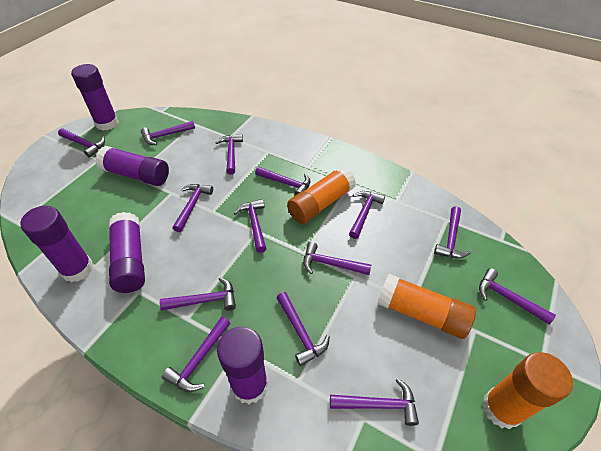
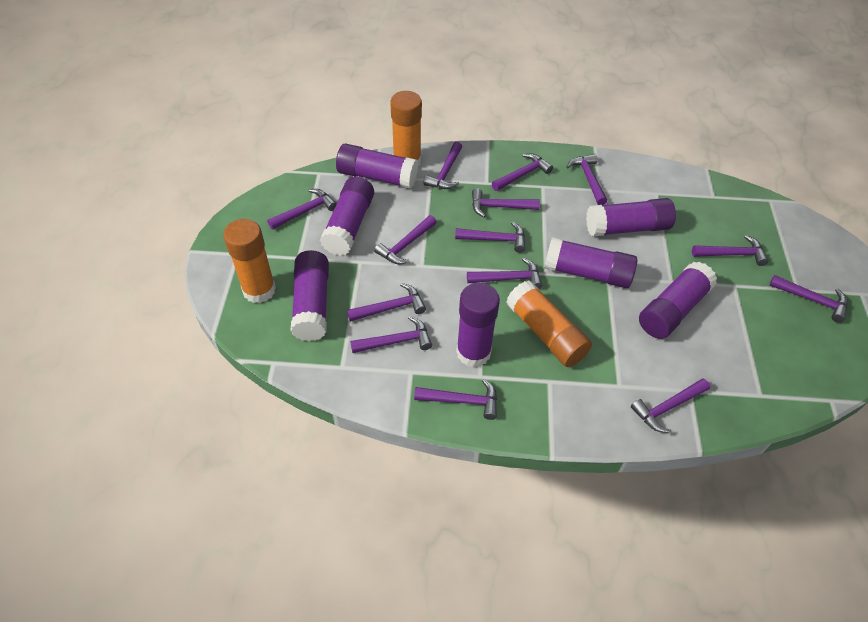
purple glue stick: [20,206,93,282] [71,64,119,131] [95,146,169,186] [108,212,145,293] [217,327,268,404] = 5 -> [290,250,329,341] [320,177,374,256] [336,143,418,188] [456,283,500,367] [544,237,637,288] [586,198,676,237] [639,262,717,339] = 7

